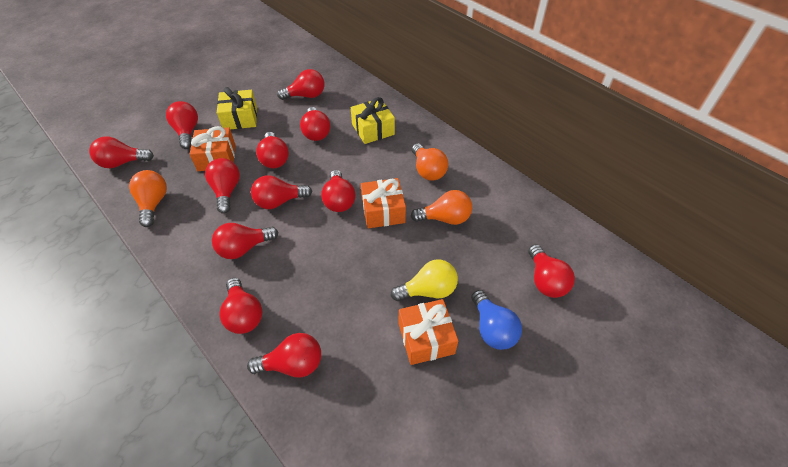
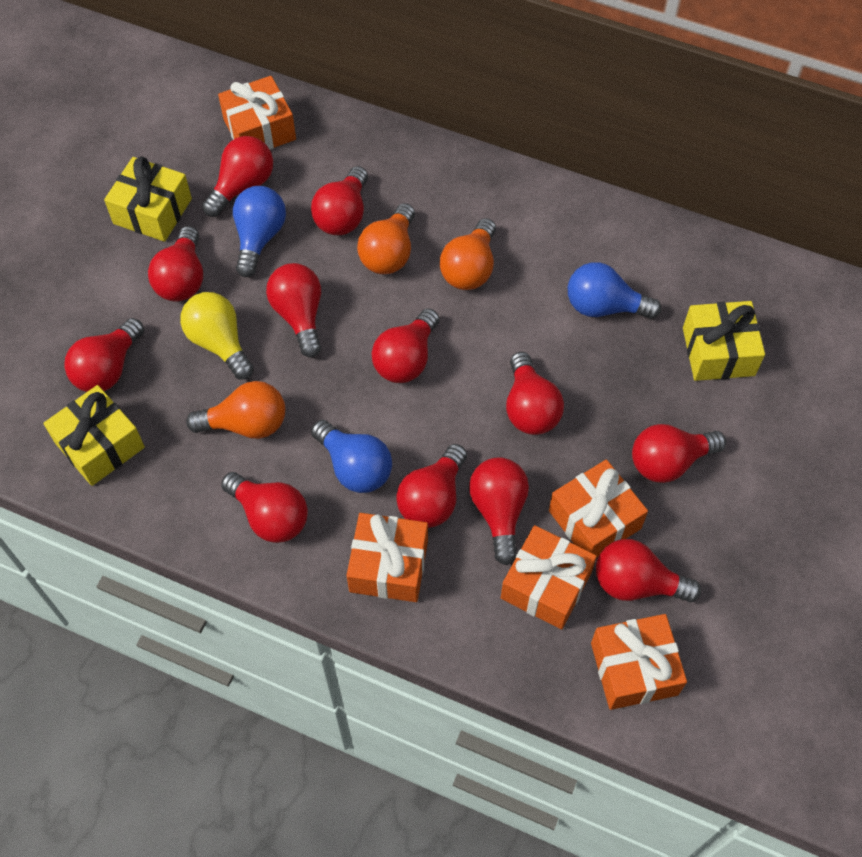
blue light bulb: [471,290,522,350] = 1 -> [233,186,286,277] [311,420,392,493] [568,262,661,319] = 3
orange gift: [190,126,236,171] [361,178,406,228] [398,299,458,365] = 3 -> [218,76,296,150] [347,513,428,602] [501,525,597,630] [549,459,648,558] [591,614,687,710] = 5
yellow gift: [217,87,257,129] [351,97,395,144] = 2 -> [43,385,145,486] [104,157,192,242] [683,301,765,381] = 3

